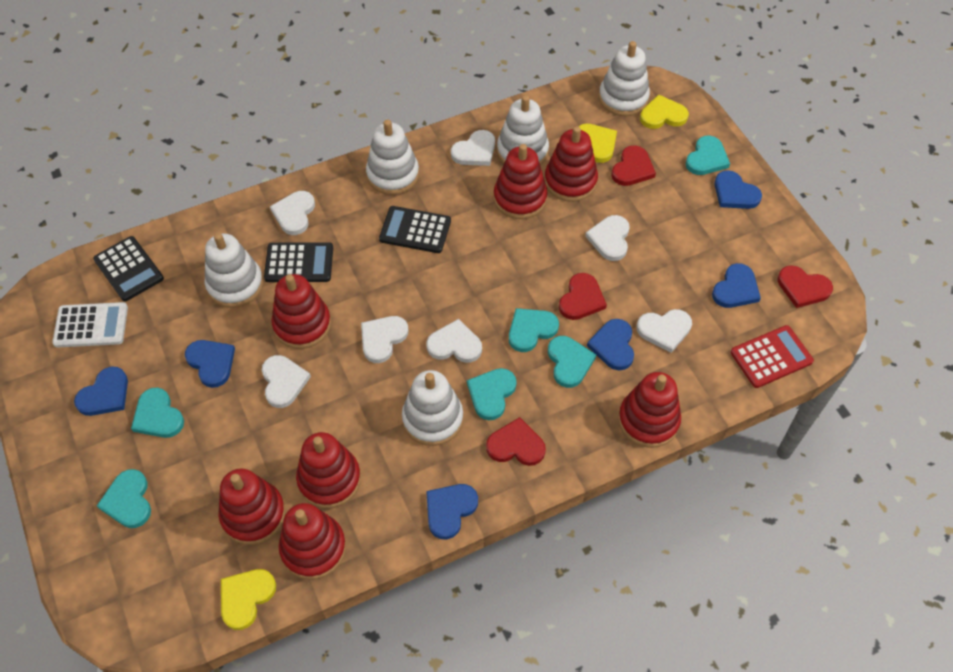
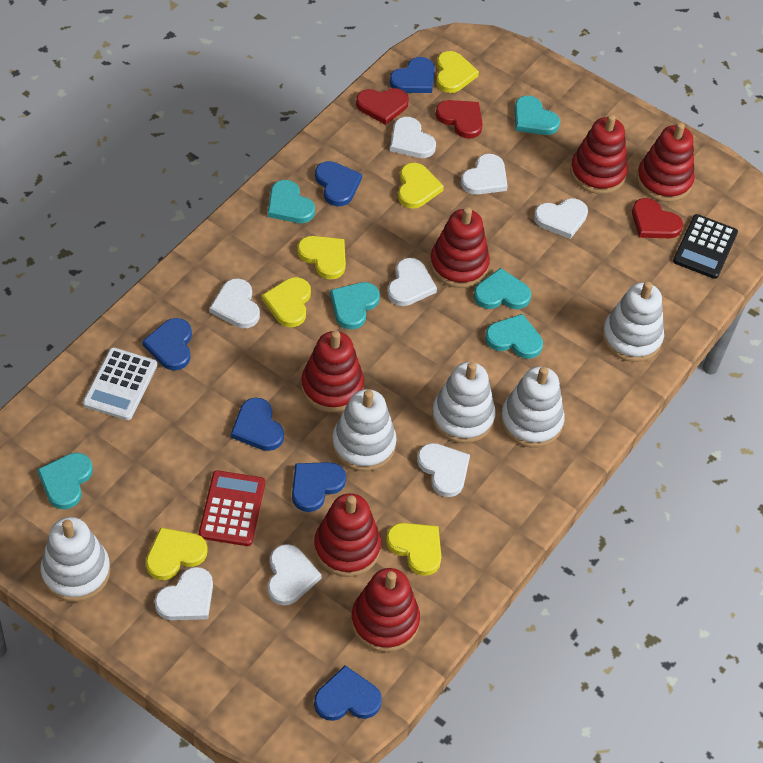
black calculator: [93,236,164,301] [264,242,333,282] [379,206,451,253] = 3 -> [673,214,738,279] = 1
red heart: [486,417,546,466] [559,273,607,320] [611,145,656,186] [777,265,833,308] = 4 -> [356,88,409,125] [436,100,483,139] [632,198,683,238] = 3
red stacking toy: [218,468,286,545] [271,274,331,349] [279,503,346,580] [296,432,361,508] [494,144,547,219] [545,126,598,202] [618,372,681,448] = 7 -> [301,331,364,412] [314,493,381,577] [351,568,420,652] [430,207,490,288] [570,114,628,194] [637,122,695,202] = 6
white heart: [262,355,311,408] [270,191,315,235] [361,316,408,363] [426,319,482,363] [451,130,495,166] [585,215,630,261] [637,309,692,353] = 7 -> [155,567,213,620] [209,278,260,328] [268,544,322,605] [387,258,437,306] [390,117,436,158] [417,443,470,497] [461,154,508,195] [534,198,588,239] = 8
yellow heart: [221,569,276,630] [578,124,617,163] [640,94,689,129] = 3 -> [146,527,207,580] [262,277,311,327] [297,236,346,280] [386,523,441,576] [398,163,444,209] [436,51,479,93] = 6

